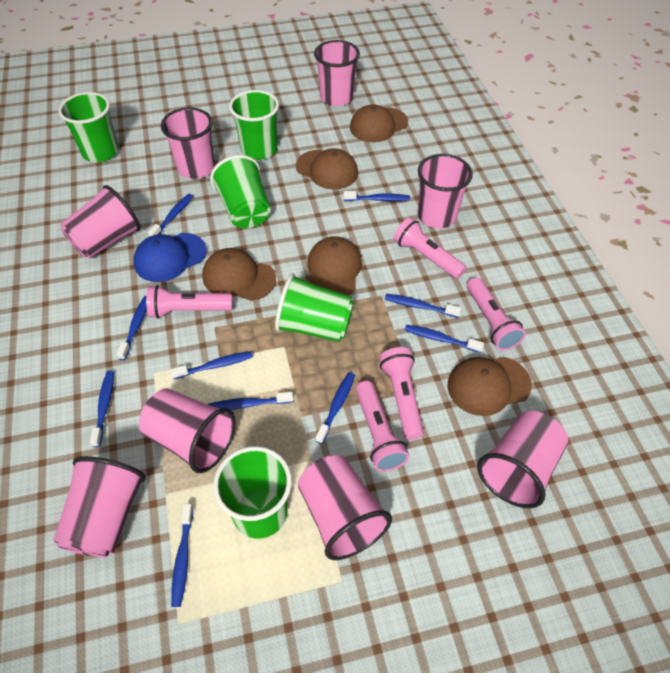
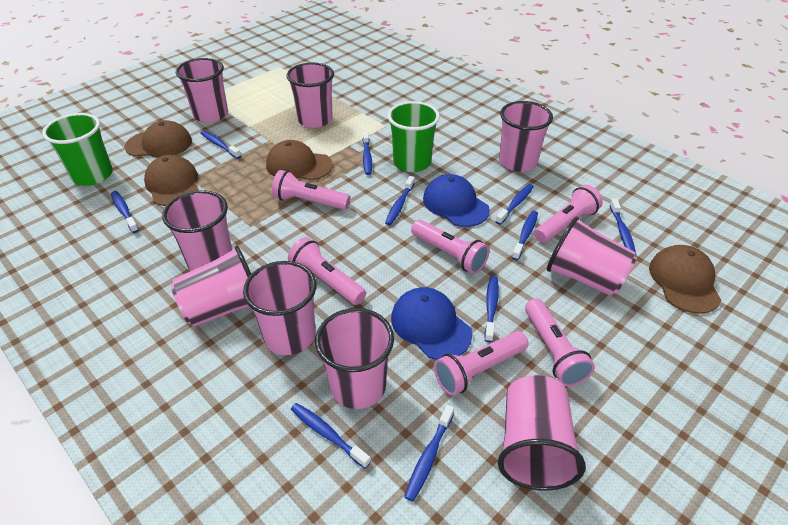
blue cap: [134,233,207,282] = 1 -> [391,287,473,360] [423,174,490,227] = 2
brown cap: [202,248,276,301] [296,148,358,190] [307,236,362,295] [350,104,408,142] [448,357,532,416] = 5 -> [124,120,192,158] [144,155,199,206] [266,140,333,180] [649,245,722,314] = 4
green cup: [59,92,119,162] [210,155,270,228] [213,446,292,539] [229,90,279,160] [275,274,354,342] = 5 -> [42,113,113,186] [388,101,440,172] = 2
pink cup: [53,456,146,557] [61,185,140,258] [139,388,235,473] [161,107,215,179] [298,455,392,560] [314,40,360,106] [417,154,473,228] [477,411,568,508] = 8 -> [162,190,232,271] [171,246,251,327] [176,58,228,123] [243,261,317,355] [287,63,334,128] [315,308,394,409] [498,375,586,491] [499,101,553,172] [547,217,637,296] = 9
pink flashlight: [146,285,232,318] [356,381,409,472] [379,347,424,440] [393,217,466,279] [467,277,526,351] = 5 -> [272,170,350,210] [288,237,366,305] [411,220,490,274] [434,331,528,396] [525,299,595,386] [534,185,603,243] = 6

